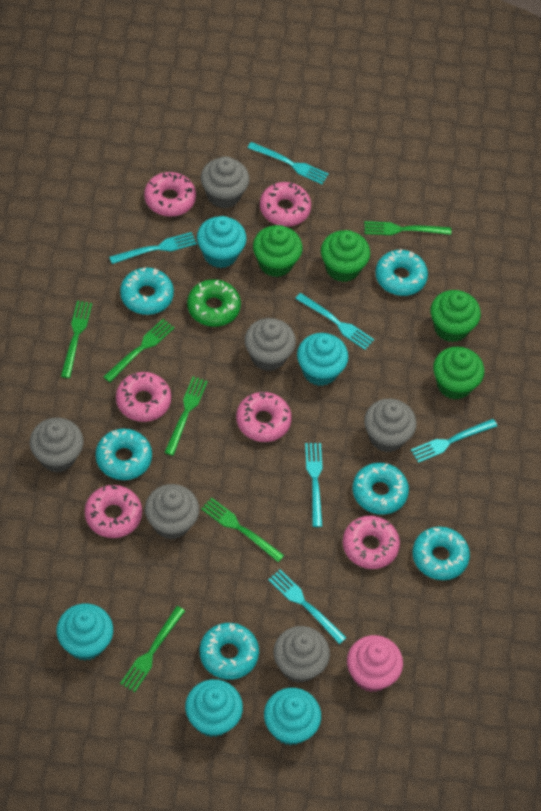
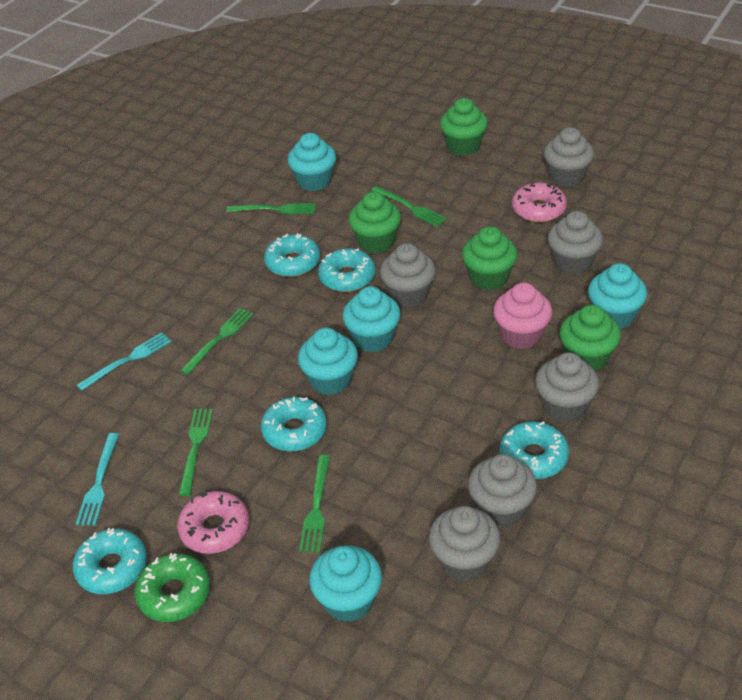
green fork: [61,301,92,378] [103,319,175,382] [120,606,185,692] [164,376,208,456] [201,498,284,562] [364,221,451,235] = 6 -> [179,409,213,496] [180,308,254,375] [226,203,316,214] [299,455,330,553] [371,186,447,227] = 5
pink donut: [85,485,142,538] [116,372,171,422] [144,172,196,217] [236,392,292,442] [260,182,311,227] [343,516,400,569] = 6 -> [177,491,249,554] [512,182,567,222] = 2
turquoise donut: [96,429,152,480] [120,267,174,315] [200,623,259,680] [353,463,409,515] [375,249,428,296] [412,527,470,580] = 6 -> [73,528,147,594] [261,397,327,451] [264,233,320,277] [318,248,375,292] [500,421,569,479] = 5
turquoise fork: [109,232,197,264] [247,142,329,184] [268,569,347,644] [295,293,374,350] [305,443,323,527] [411,419,497,463] = 6 -> [76,433,119,526] [77,332,171,391] = 2

